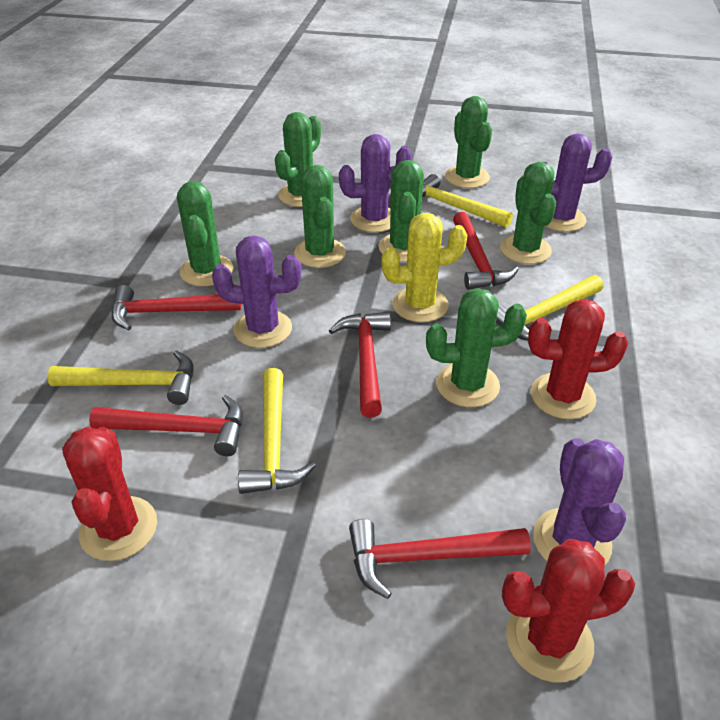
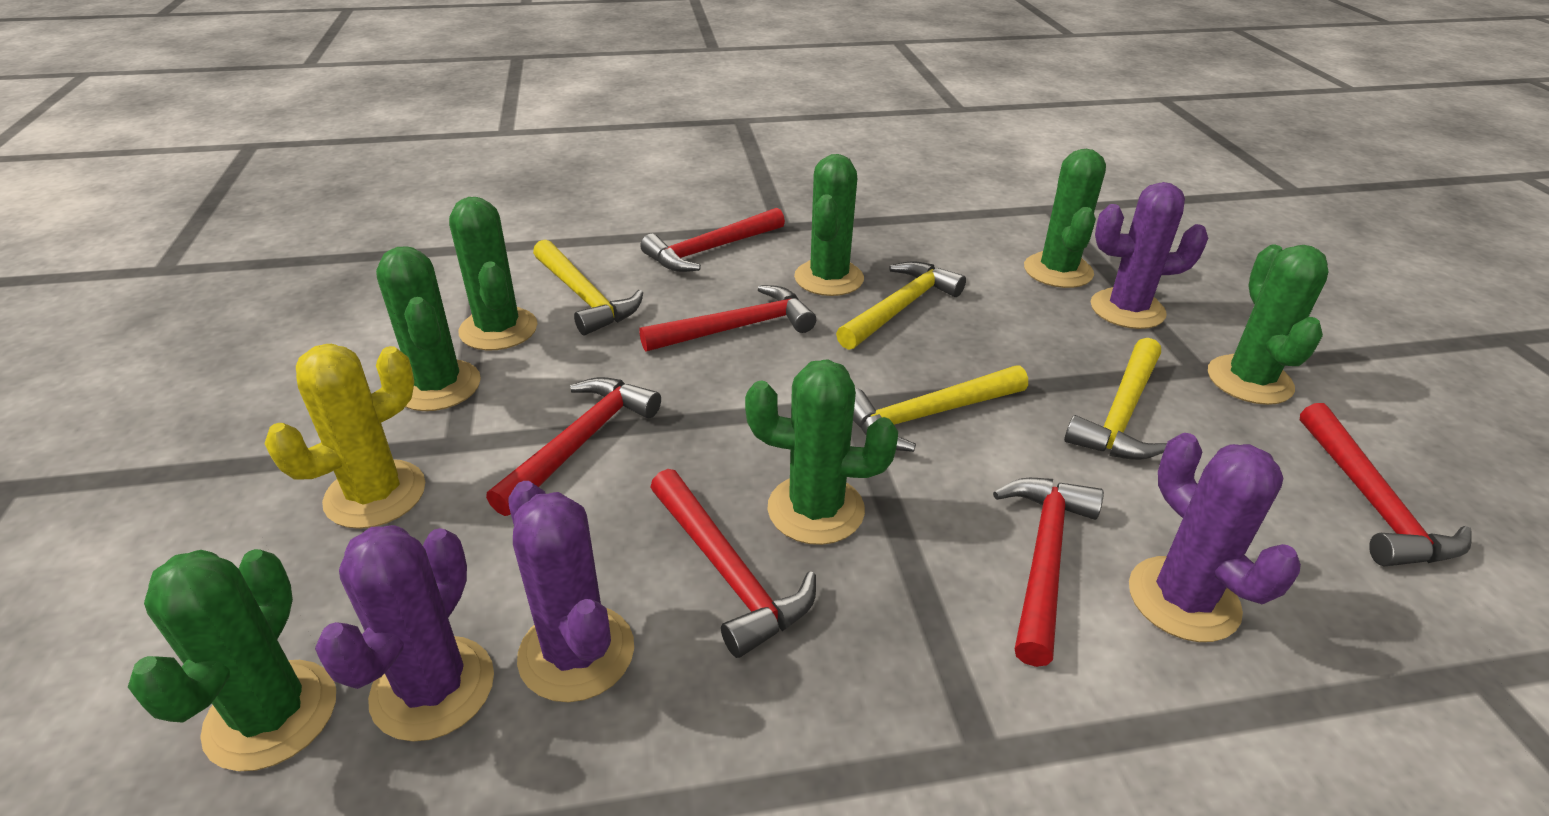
red cactus: [62,427,157,561] [502,539,635,682] [528,299,628,419] = 3 -> none = 0
red hammer: [89,395,243,456] [112,285,241,330] [329,312,391,417] [349,519,531,599] [453,212,519,290] = 5 -> [486,377,661,516] [639,285,816,352] [640,208,785,272] [650,469,816,658] [993,478,1104,667] [1300,403,1472,566] = 6

